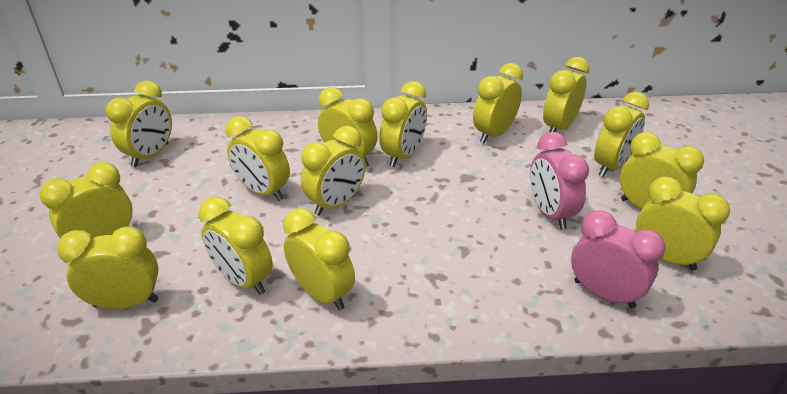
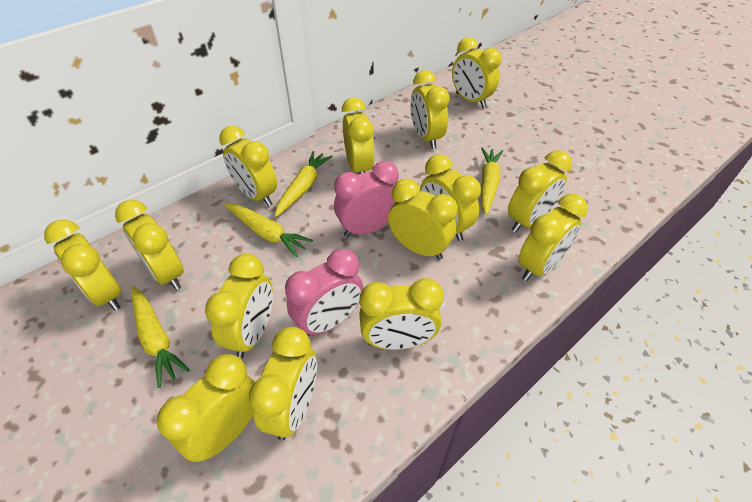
yellow carrot: none = 0 -> [131,286,190,388] [224,203,313,257] [275,151,332,217] [481,147,503,215] = 4

